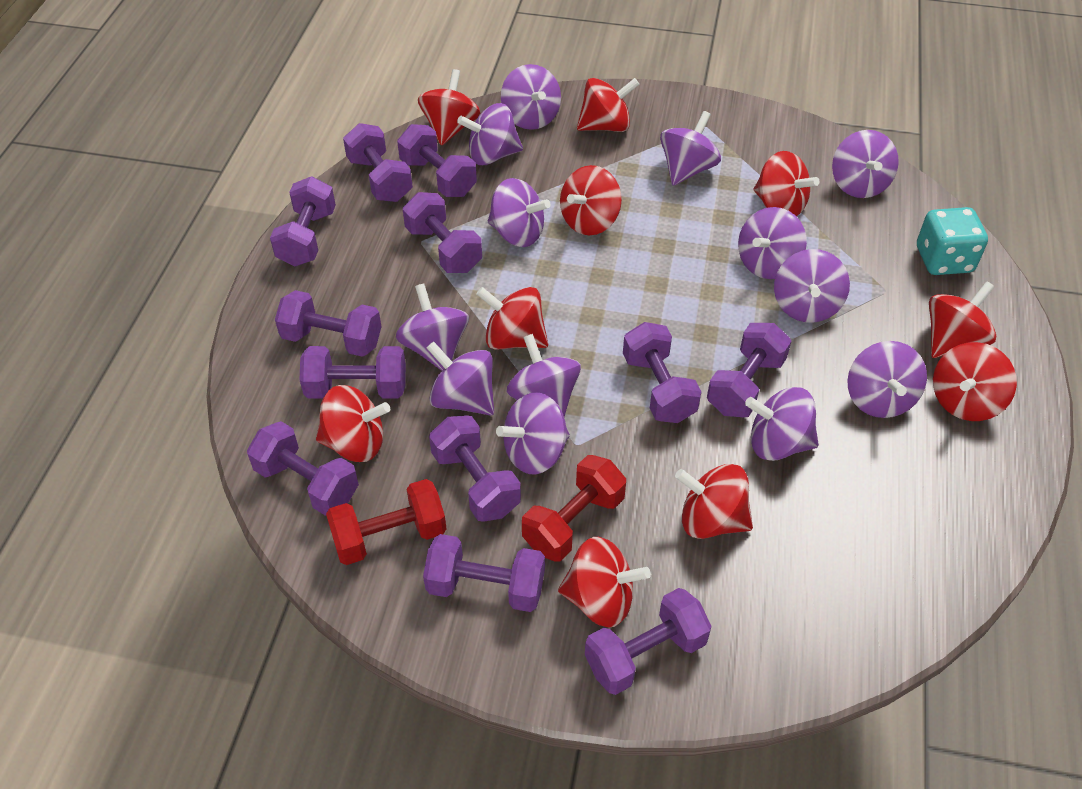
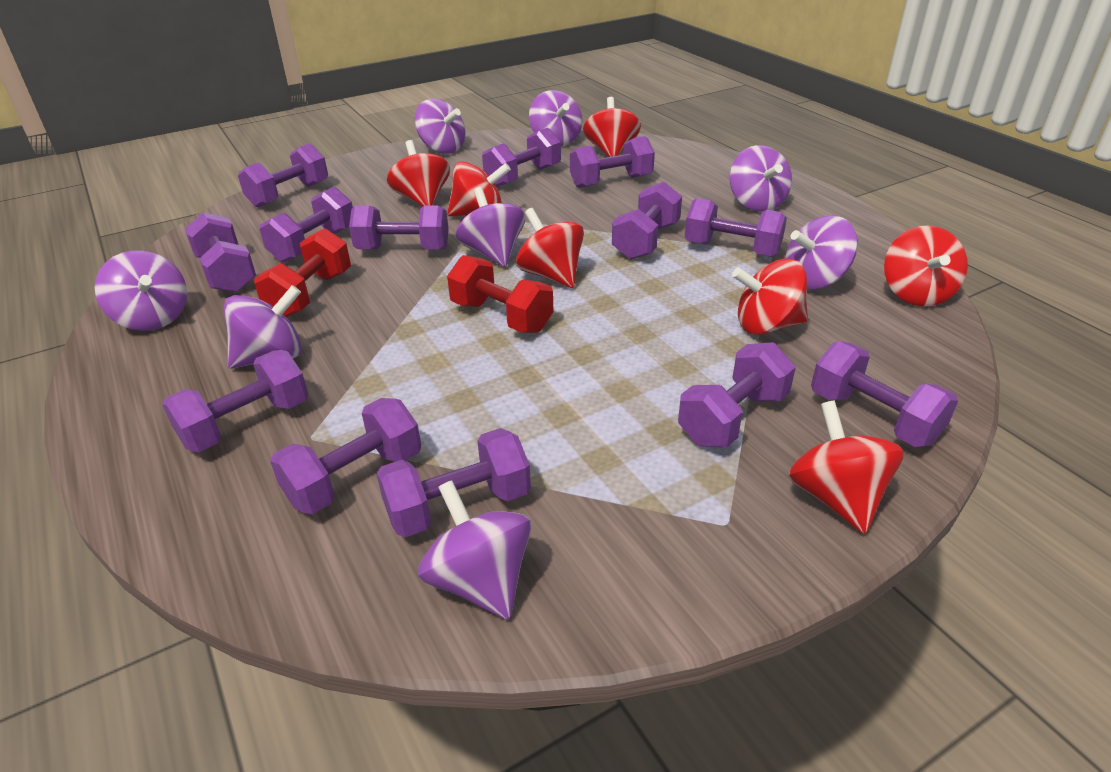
purple dumbbell: [247,421,359,516] [270,177,336,266] [275,290,382,357] [300,346,406,399] [343,123,413,202] [397,124,477,197] [403,192,482,273] [423,534,545,612] [429,415,521,522] [585,588,712,695] [623,322,701,423] [707,323,791,417] = 12 -> [162,350,308,452] [185,212,256,293] [238,143,328,208] [259,187,353,263] [270,398,421,514] [349,206,449,250] [377,428,531,537] [482,128,561,187] [570,136,655,188] [612,182,682,260] [678,342,796,448] [685,198,787,257] [811,341,958,447] = 13
purple spinning top: [396,284,469,371] [427,341,494,415] [457,103,523,165] [488,178,551,247] [496,392,570,474] [501,64,561,130] [506,334,581,417] [660,111,721,185] [738,207,807,279] [745,387,819,461] [774,249,850,323] [832,130,899,198] [848,341,927,418] = 13 -> [95,250,187,331] [224,285,302,369] [415,99,466,154] [418,480,531,620] [456,187,525,267] [529,90,582,146] [730,145,792,212] [785,215,858,289] = 8
red spinning top: [316,385,390,462] [418,69,480,145] [476,287,548,350] [558,537,651,628] [560,165,622,235] [577,78,639,132] [675,464,753,539] [753,151,819,216] [929,281,996,358] [933,342,1017,421] = 10 -> [387,140,450,207] [447,161,511,217] [516,208,584,288] [583,97,641,157] [732,259,808,335] [789,401,904,534] [884,225,968,306] = 7
turquoise dice: [917,207,988,275] = 1 -> none = 0

